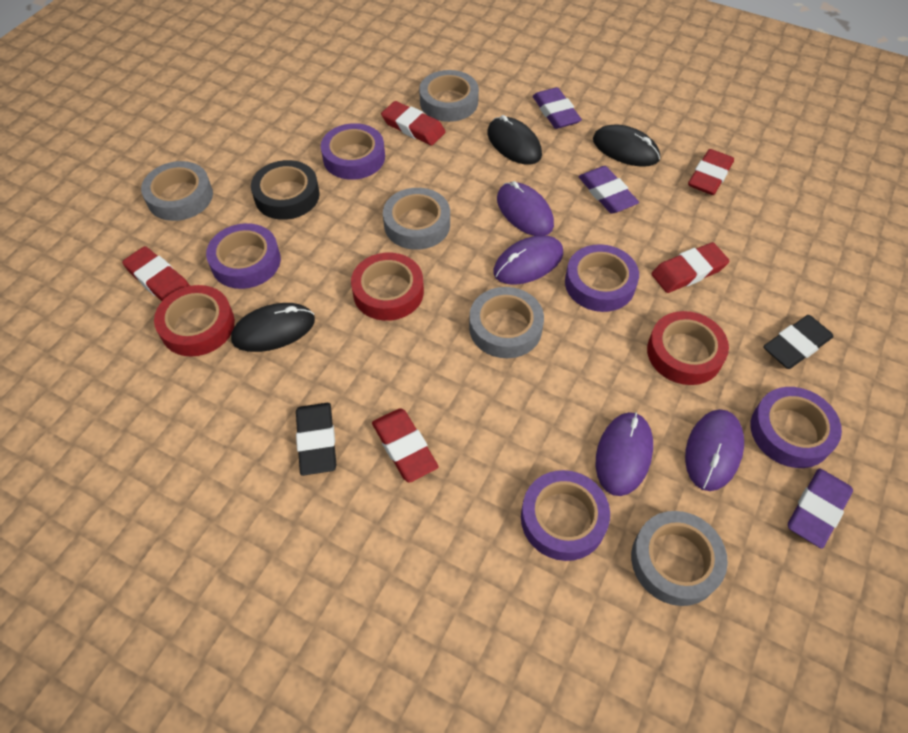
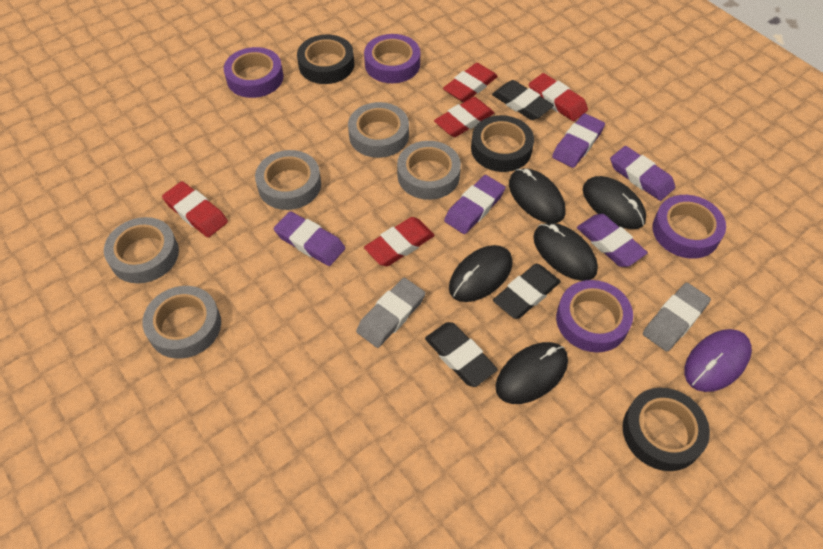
black eraser: [296,403,336,476] [763,315,834,369] = 2 -> [425,322,498,387] [492,80,554,120] [493,264,561,319] = 3
black mouse: [231,303,315,352] [487,115,542,165] [593,124,660,167] = 3 -> [449,245,513,302] [495,342,568,404] [509,168,566,223] [533,223,598,281] [583,176,646,229] = 5
black tape: [251,160,320,220] = 1 -> [297,34,354,84] [471,115,534,172] [623,388,710,471] = 3
grey eraser: none = 0 -> [356,278,425,348] [643,283,711,351] = 2
purple eraser: [533,87,582,129] [579,166,639,214] [788,468,853,549] = 3 -> [274,211,345,266] [444,175,505,234] [552,113,605,168] [577,214,648,267] [610,146,675,201] = 5
purple mouse: [493,235,563,285] [497,181,554,236] [596,412,653,496] [685,409,744,491] = 4 -> [684,329,752,392] = 1
purple tape: [206,223,281,289] [321,123,385,180] [521,470,610,561] [565,244,639,312] [750,387,842,468] = 5 -> [224,47,284,98] [364,34,420,83] [556,280,633,352] [653,195,726,259] = 4
red tape: [154,285,235,357] [351,253,424,321] [647,311,729,385] = 3 -> none = 0

